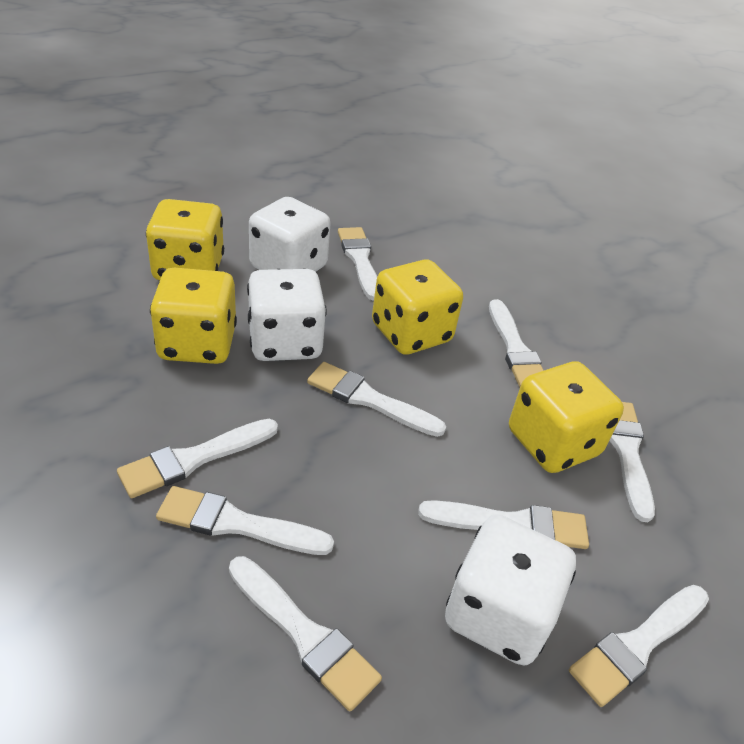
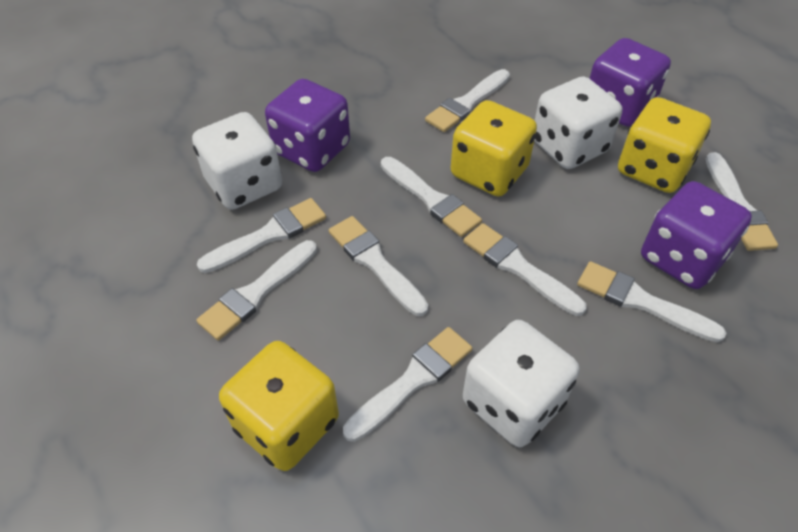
purple dice: none = 0 -> [265,79,350,172] [589,38,671,126] [641,181,752,289] = 3
yellow dice: [146,199,224,280] [150,268,237,364] [372,259,463,355] [509,361,624,473] = 4 -> [219,341,339,471] [451,100,537,197] [618,97,711,193] = 3

